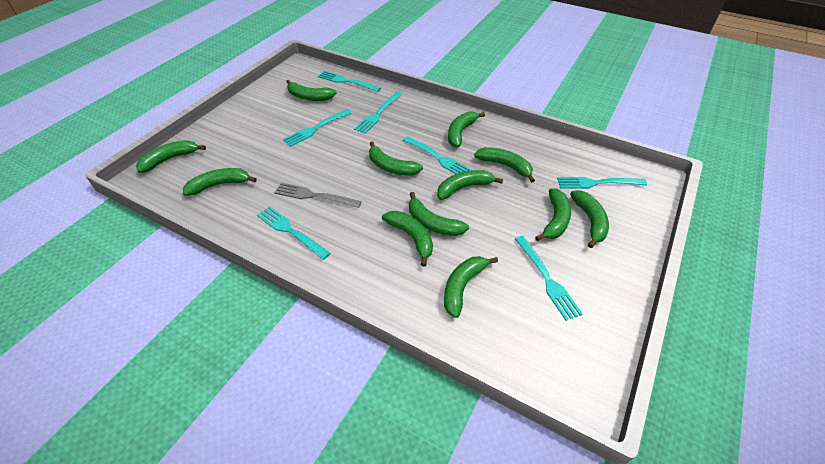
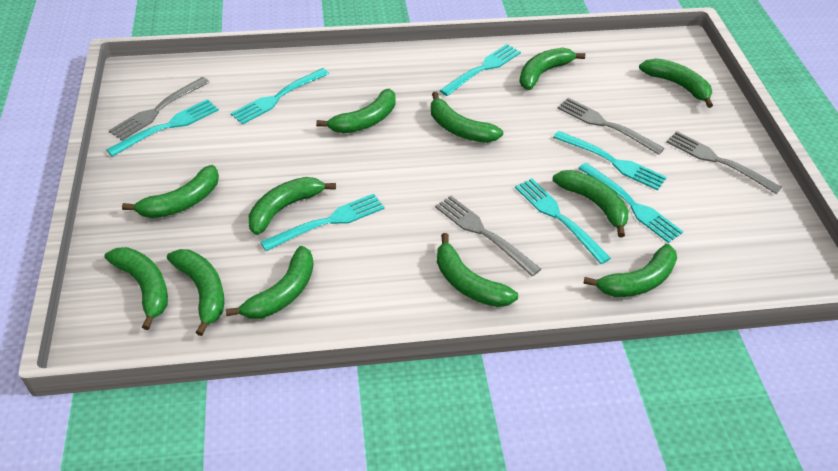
grey fork: [274,182,362,208] = 1 -> [109,77,210,141] [435,195,541,277] [558,98,665,155] [666,131,782,194] = 4

